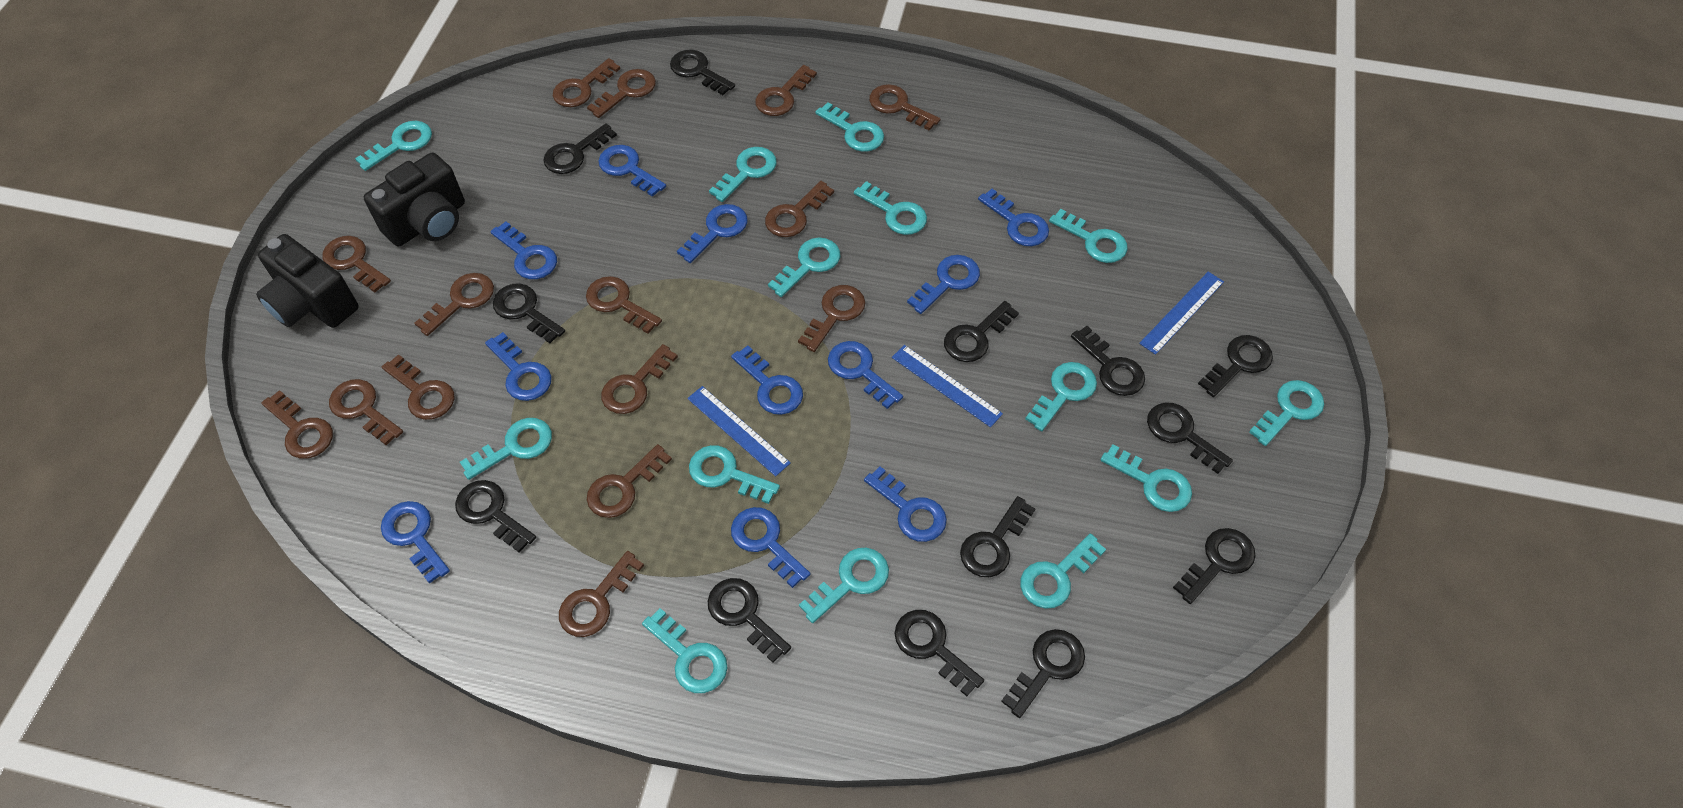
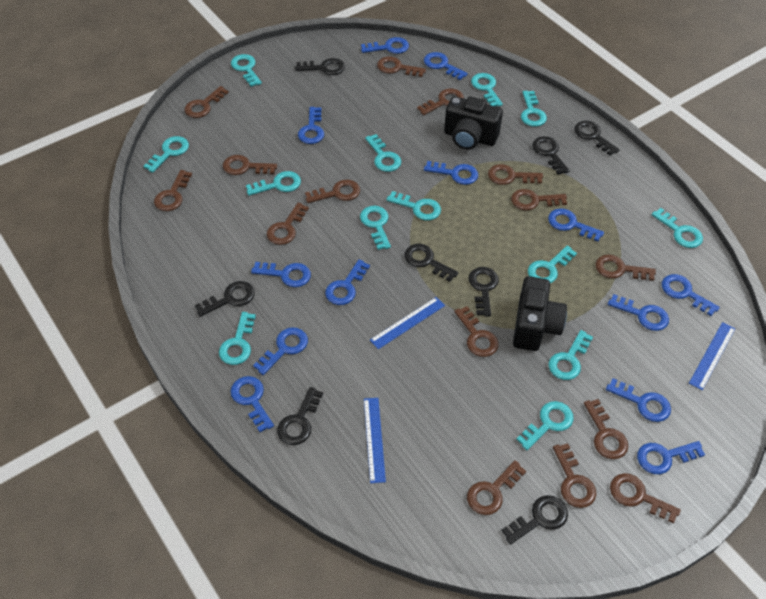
black key: [455,480,536,553] [493,283,565,343] [543,123,617,174] [670,50,735,95] [708,578,791,663] [895,610,984,696] [944,301,1019,362] [960,496,1035,577] [1001,629,1085,718] [1071,326,1145,396] [1147,403,1233,474] [1173,528,1256,604] [1198,335,1273,397] = 13 -> [195,281,255,317] [277,387,323,445] [295,58,345,75] [404,244,458,282] [469,267,499,316] [501,495,568,545] [532,136,570,175] [574,121,619,156] = 8
blue key: [381,501,450,584] [485,332,552,401] [490,222,557,279] [599,145,666,197] [677,204,748,263] [731,345,803,415] [731,507,810,588] [828,341,903,409] [864,466,947,542] [907,255,980,314] [978,189,1049,246] = 11 -> [230,376,274,432] [251,262,311,287] [253,327,308,375] [298,107,324,144] [325,259,370,305] [361,37,409,54] [424,52,468,80] [424,161,478,185] [548,208,604,242] [606,378,671,422] [608,294,669,331] [637,441,705,474] [662,274,720,316] = 13
turquoise key: [355,121,432,171] [460,418,552,480] [642,608,728,693] [689,445,780,504] [709,147,777,202] [768,238,840,297] [799,548,889,623] [815,102,884,152] [854,181,927,235] [1020,533,1106,609] [1025,362,1097,431] [1049,209,1128,263] [1101,444,1192,512] [1249,380,1324,446] = 14 -> [144,136,189,173] [219,312,256,365] [231,54,262,87] [246,171,301,196] [360,206,391,250] [365,134,402,172] [386,191,441,220] [471,73,503,106] [516,401,574,450] [521,91,547,127] [528,246,577,283] [548,330,593,380] [651,208,703,248] = 13

